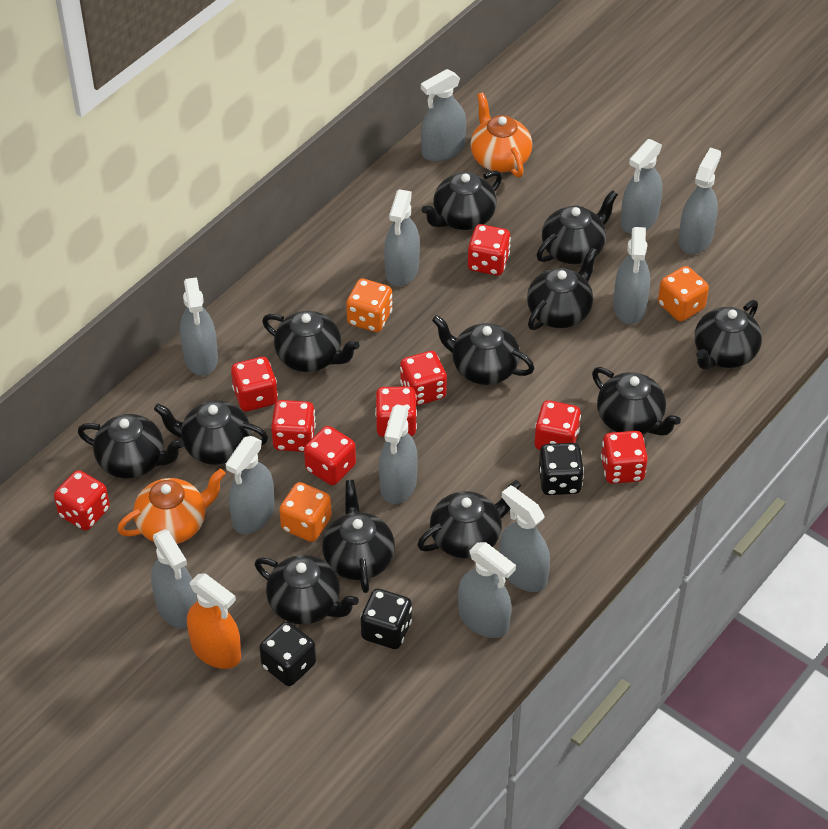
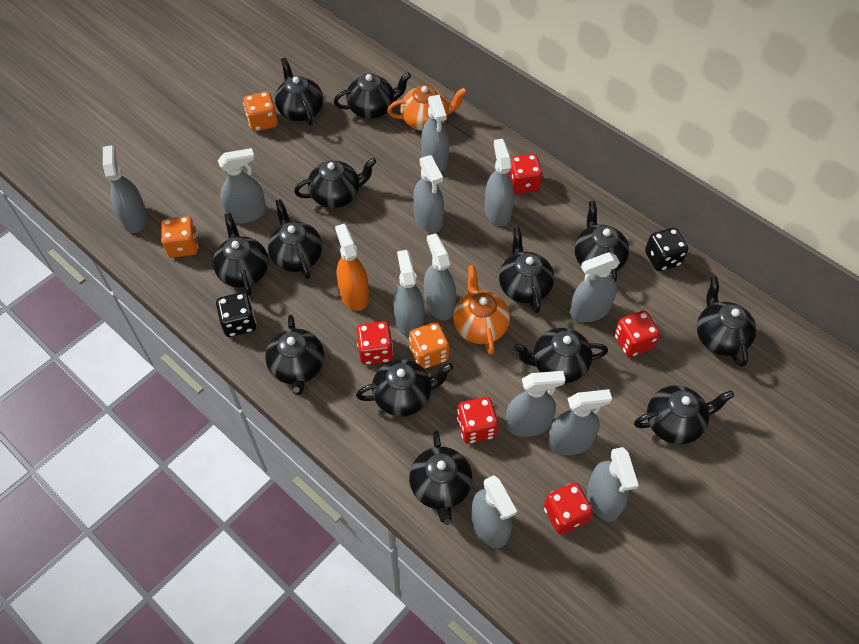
black dice: [259,622,316,686] [360,589,412,649] [539,443,584,495] = 3 -> [216,292,256,337] [645,228,688,271] = 2
black teapot: [78,414,184,479] [154,400,268,465] [255,555,359,624] [262,311,359,372] [322,480,395,593] [417,480,521,559] [422,171,502,230] [432,315,535,385] [527,247,598,330] [537,190,618,264] [592,367,681,435] [694,300,762,369] = 12 -> [213,213,269,296] [265,315,324,395] [268,199,322,279] [275,58,323,126] [294,158,376,208] [334,73,411,119] [356,359,453,417] [409,430,472,525] [499,227,554,313] [514,328,608,383] [574,201,629,282] [634,385,734,445] [697,276,756,367] = 13
grey spray bottle: [151,529,197,629] [180,277,218,376] [226,436,275,534] [379,404,418,504] [384,190,420,287] [421,69,466,162] [458,542,516,638] [500,485,550,592] [613,227,650,324] [621,139,662,234] [678,148,721,254] = 11 -> [103,145,147,233] [218,148,266,224] [393,250,424,337] [413,155,444,233] [421,95,449,172] [424,233,456,320] [471,475,517,548] [485,139,514,226] [505,371,565,437] [547,389,612,455] [570,252,620,322] [587,447,639,522] = 12
red dice: [54,470,110,531] [231,357,278,411] [271,400,316,452] [304,426,356,485] [375,386,417,437] [400,351,447,406] [468,224,511,276] [534,400,581,450] [601,431,648,484] = 9 -> [356,321,393,365] [457,397,498,444] [508,154,543,194] [544,483,593,535] [614,311,660,357] = 5

